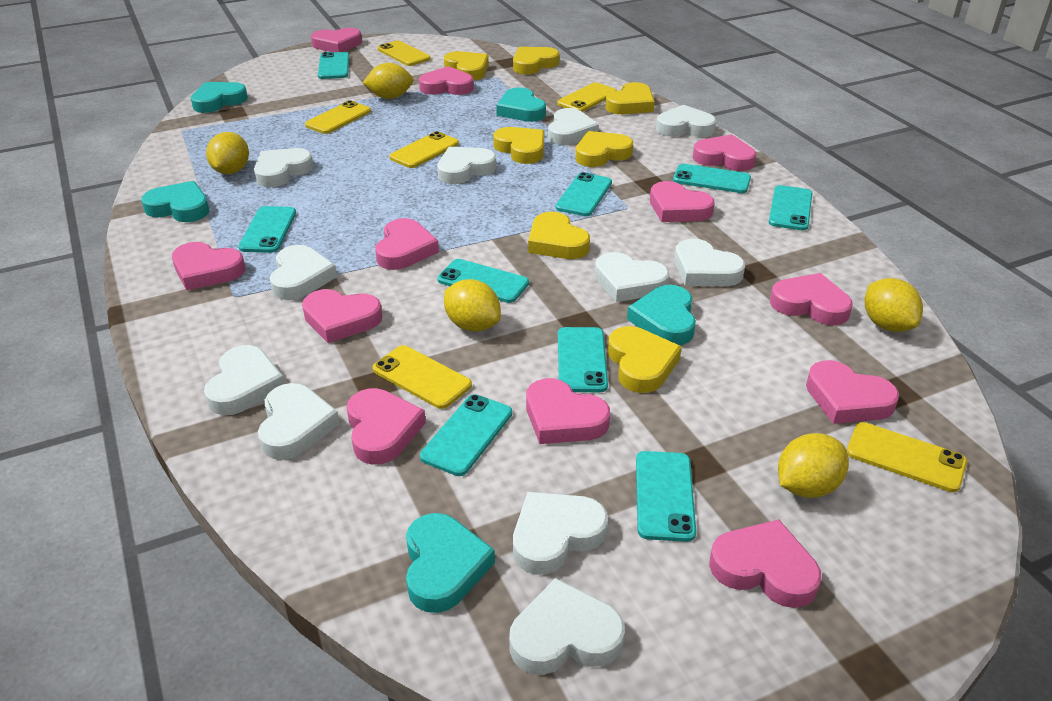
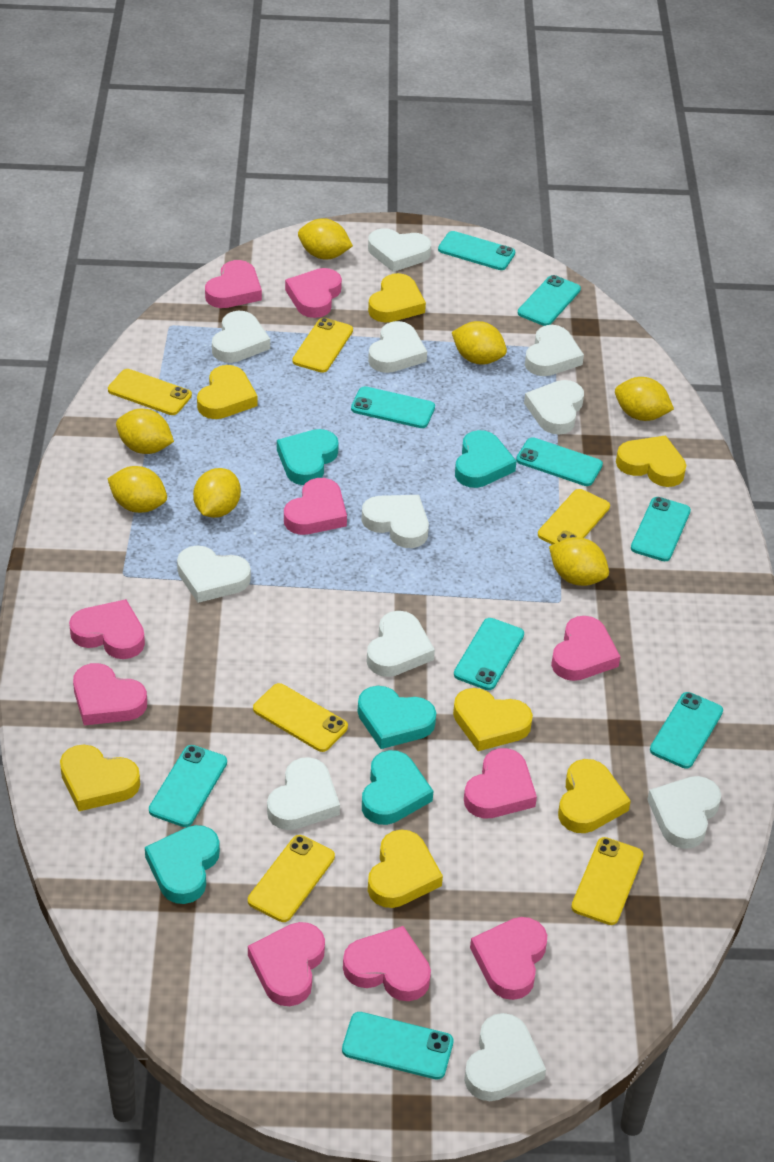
pink heart: [172,242,245,291] [302,289,382,343] [311,28,362,52] [347,388,426,465] [375,218,439,270] [419,66,474,95] [526,378,610,444] [650,181,715,222] [693,135,756,171] [709,519,821,608] [770,273,853,325] [806,360,899,424] = 12 -> [69,599,145,659] [73,663,147,725] [205,260,262,308] [248,922,325,1006] [284,478,347,535] [285,268,342,318] [343,926,431,1001] [464,748,537,819] [470,917,547,1000] [551,616,621,681] = 10
yellow lemon: [206,132,249,174] [363,63,413,99] [444,279,501,332] [778,433,849,498] [865,278,923,332] = 5 -> [108,466,167,513] [116,409,174,454] [193,468,241,518] [298,218,353,259] [452,321,507,365] [549,537,609,586] [615,377,674,421] = 7

